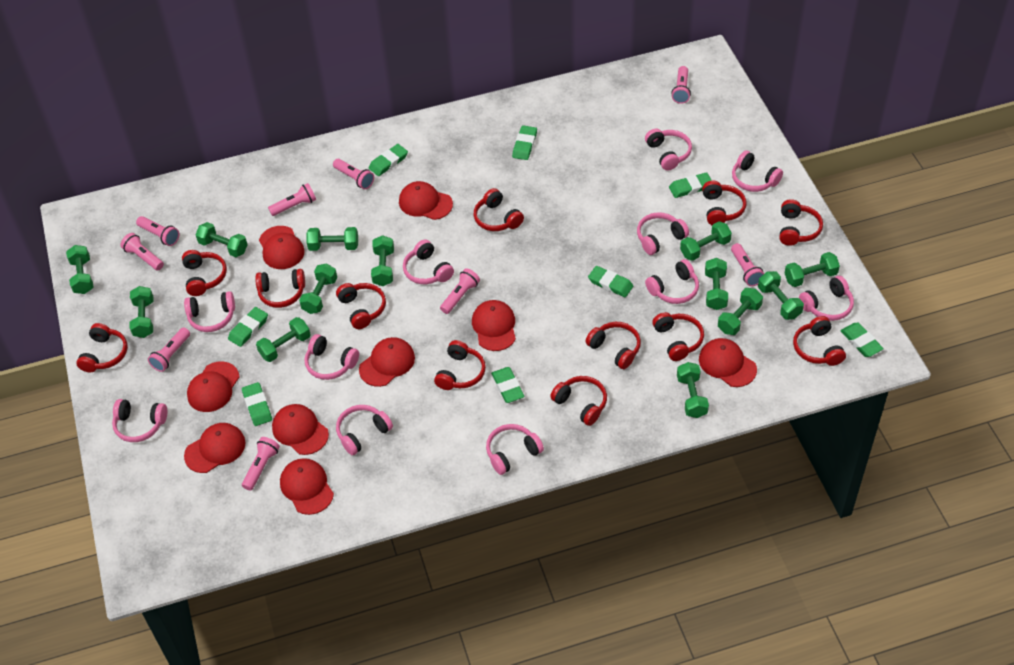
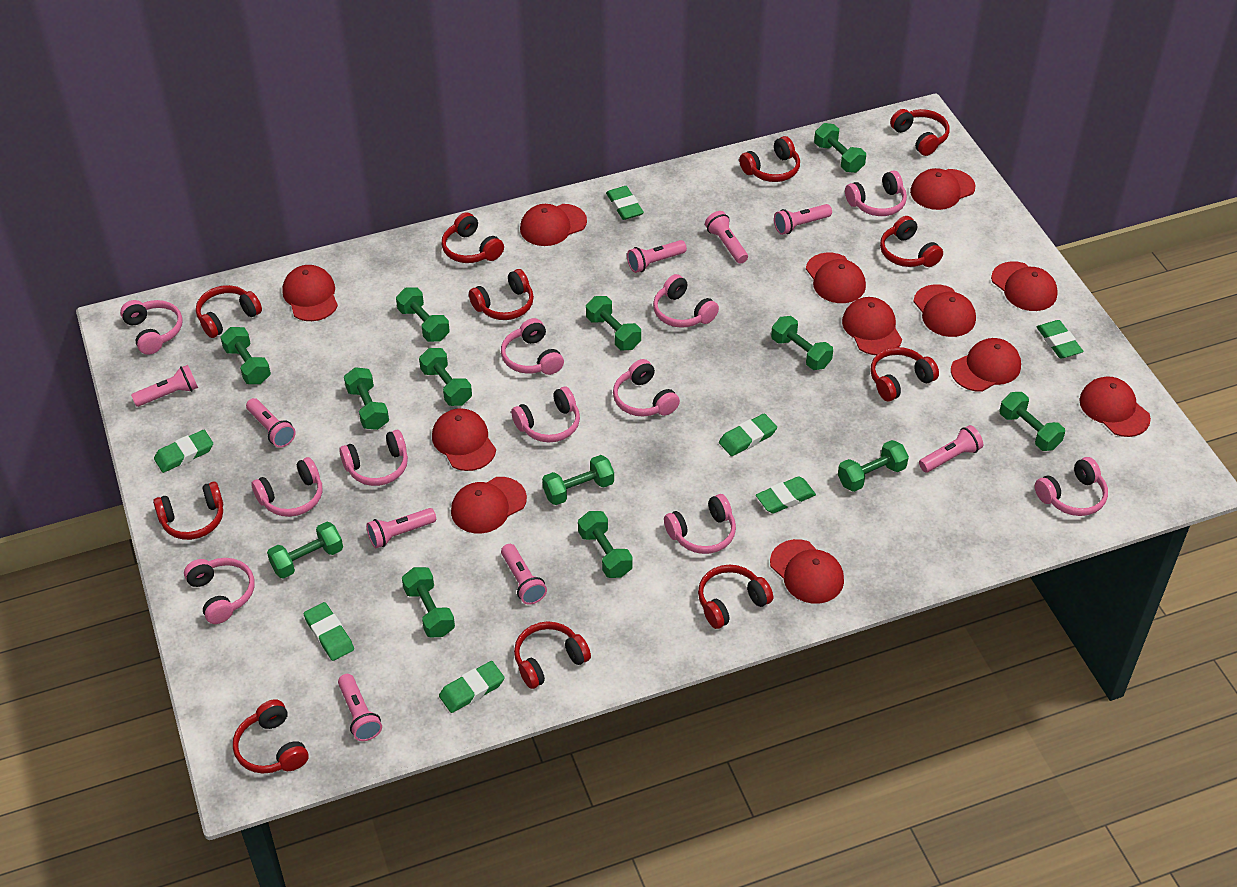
green eraser: [228,307,268,347] [242,382,272,426] [369,144,408,176] [491,367,524,403] [512,126,537,160] [588,266,633,297] [669,172,712,198] [840,323,884,357] = 8 -> [154,430,213,473] [303,602,354,661] [439,661,505,713] [606,186,644,220] [719,413,777,456] [756,476,816,513] [1037,320,1083,359] = 7
red cap: [184,423,246,473] [187,361,239,412] [259,226,305,269] [272,404,329,455] [280,458,334,515] [359,337,415,387] [399,181,453,220] [472,300,516,351] [699,338,757,387] = 9 -> [282,265,338,321] [432,408,496,471] [451,477,527,534] [520,204,587,246] [770,539,844,604] [806,253,866,303] [842,297,902,355] [910,168,975,210] [913,284,976,337] [951,338,1021,392] [991,261,1058,311] [1079,376,1151,437] = 12
red headphones: [76,323,128,372] [182,250,227,296] [255,269,305,308] [336,283,386,329] [434,340,486,390] [474,188,524,231] [550,376,607,426] [585,322,641,369] [652,312,704,361] [702,181,746,225] [779,199,823,246] [793,316,846,366] = 12 -> [153,482,223,540] [196,285,262,338] [233,699,309,774] [442,212,504,263] [469,269,534,320] [514,621,591,689] [698,565,773,629] [739,136,800,182] [871,347,939,401] [880,216,943,267] [890,109,949,156] = 11

